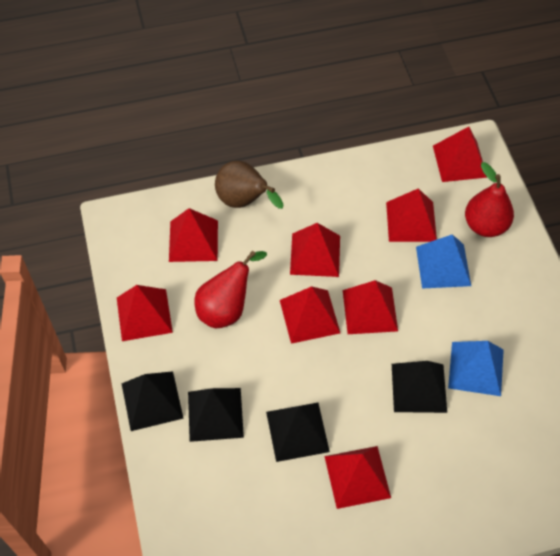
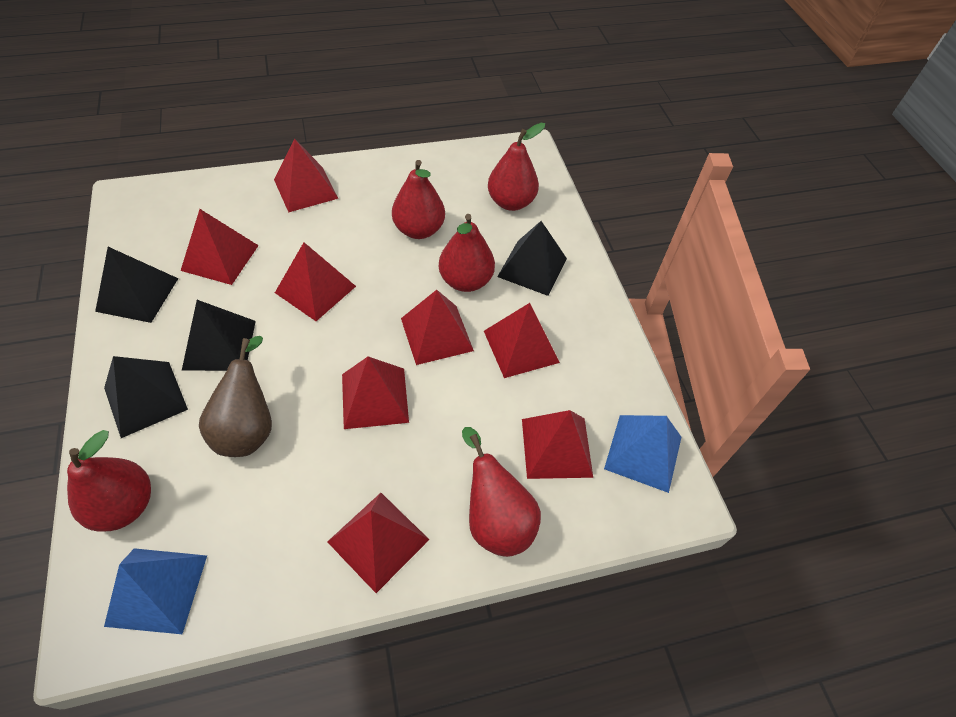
red pear: [194,250,267,328] [465,162,514,237] = 2 -> [67,430,151,532] [392,160,445,239] [439,214,495,292] [462,427,541,557] [488,123,545,211] = 5

